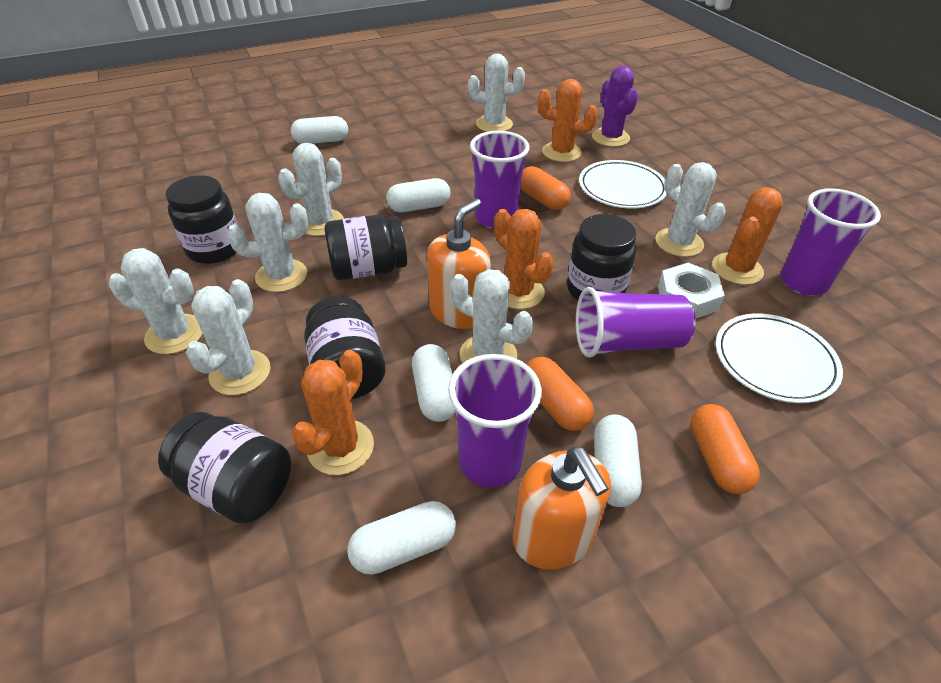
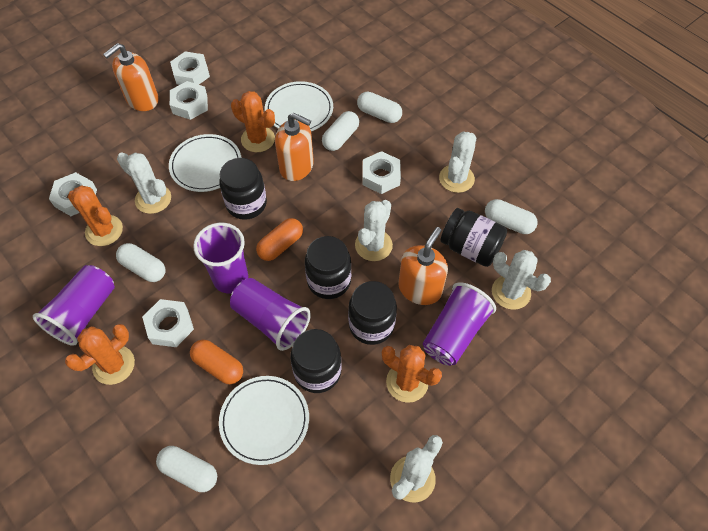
orange capsule: [520,166,571,210] [526,357,594,431] [690,404,760,494] = 3 -> [190,340,243,384] [256,218,303,261] = 2
orange soap dispenser: [427,199,491,329] [513,446,611,570] = 2 -> [103,43,159,111] [275,113,314,181] [398,227,448,305] = 3
purple cactus: [592,66,638,147] = 1 -> none = 0
white cactus: [109,248,203,354] [186,279,271,395] [227,193,308,292] [278,143,344,236] [450,269,533,363] [468,53,525,132] [655,162,726,257] = 7 -> [117,152,171,214] [355,200,393,261] [390,435,443,503] [439,132,477,193] [492,250,551,310] = 5
white nut: [658,263,725,319] = 1 -> [49,172,97,216] [142,299,194,347] [170,52,210,85] [170,81,208,120] [363,151,401,194] = 5
white plate: [579,160,667,208] [716,313,843,403] = 2 -> [169,134,241,192] [219,376,309,465] [265,81,333,131] = 3

